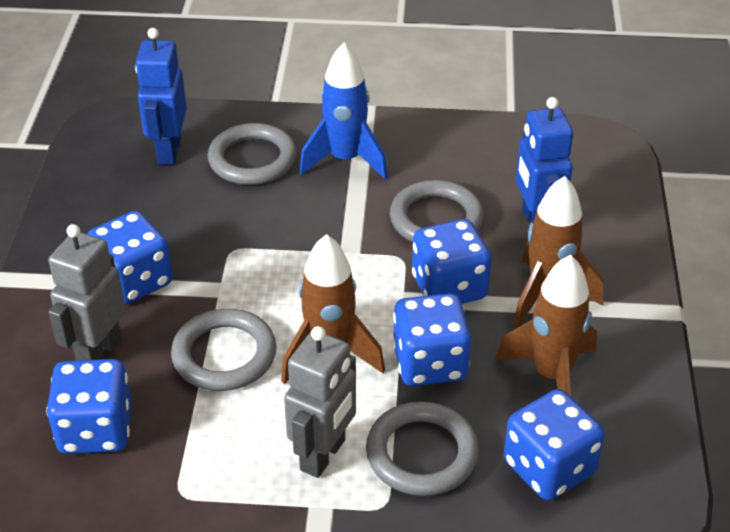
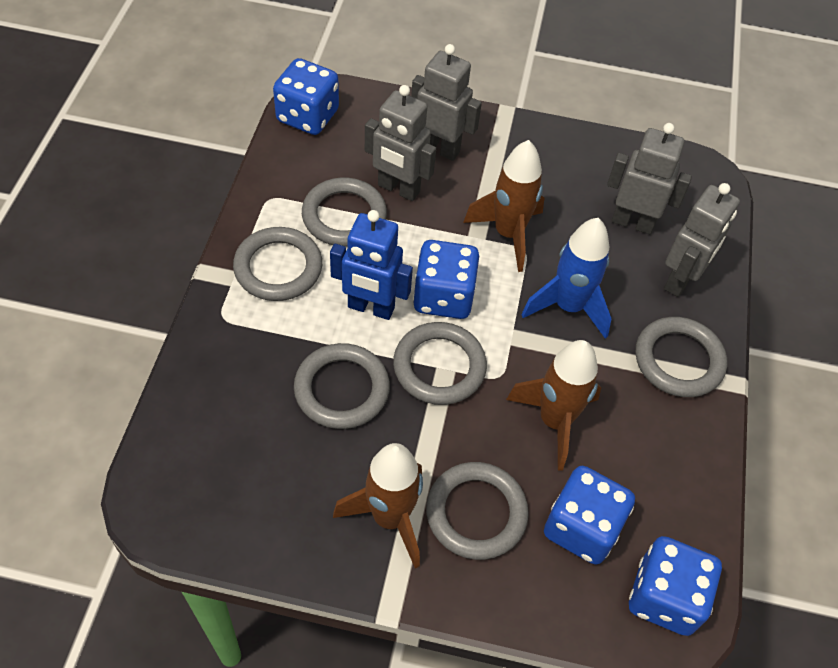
blue dice: [46,359,132,454] [87,211,172,305] [393,293,471,386] [412,219,492,304] [504,389,605,501] = 5 -> [273,58,339,135] [413,240,479,319] [544,466,635,565] [629,536,722,636] = 4
blue robot: [135,28,187,165] [516,97,573,223] = 2 -> [330,210,413,320] = 1
grey ring: [171,309,276,391] [207,123,297,185] [366,401,479,496] [390,180,484,242] = 4 -> [233,227,322,301] [294,343,390,429] [302,178,387,246] [393,322,487,405] [426,462,529,560] [636,317,727,397] = 6
grey robot: [48,224,126,361] [284,326,356,478] = 2 -> [365,85,436,201] [411,44,482,161] [607,123,692,234] [664,183,740,297] = 4

